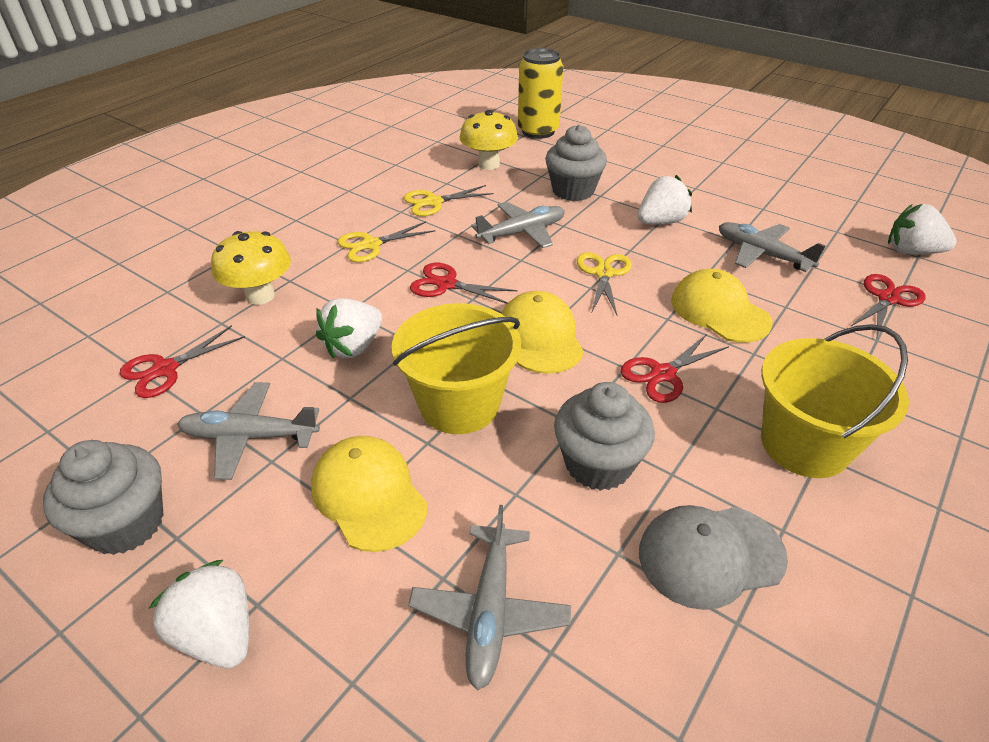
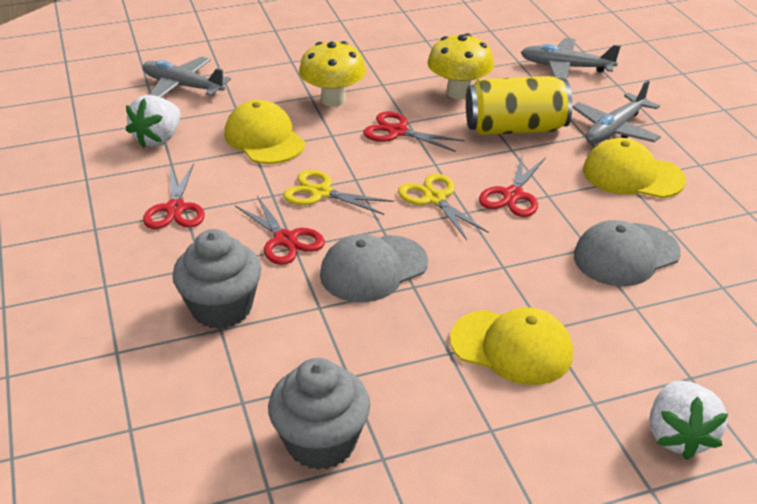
grey cap: [639,505,788,610] = 1 -> [320,234,428,302] [574,220,681,286] = 2
grey cupcake: [43,440,164,555] [545,124,607,201] [554,382,655,491] = 3 -> [172,229,261,329] [268,358,370,470] = 2
grey plane: [177,382,320,480] [408,505,571,691] [471,202,565,248] [719,222,825,272] = 4 -> [142,57,231,97] [521,38,621,80] [572,80,661,144] = 3
white strawberry: [149,560,249,668] [316,298,382,359] [638,175,692,225] [888,204,957,255] = 4 -> [126,95,181,148] [650,381,728,460] = 2
yellow bucket: [392,303,521,434] [761,324,909,478] = 2 -> none = 0
yellow scissors: [337,221,435,262] [403,185,493,216] [577,252,632,315] = 3 -> [283,170,394,215] [398,174,489,240] = 2

